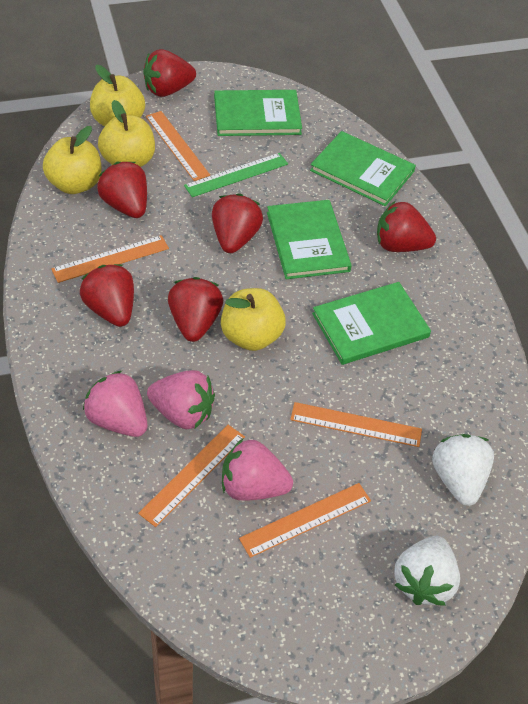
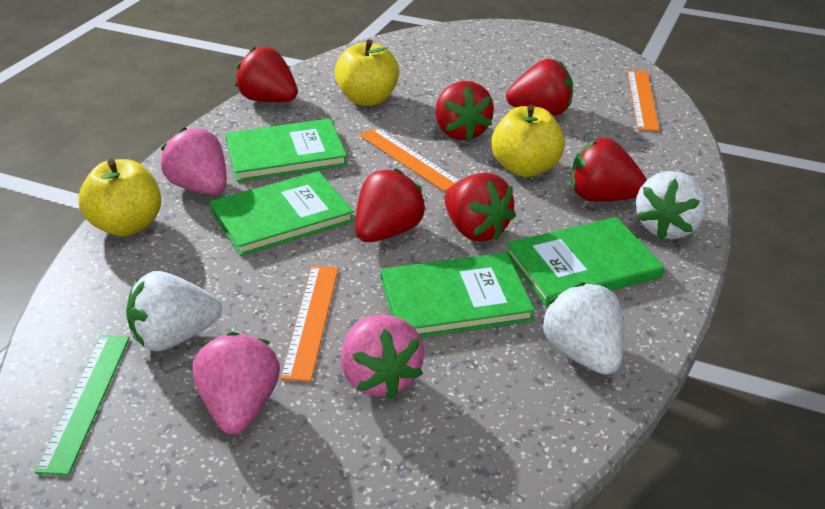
orange ruler: [51,235,169,283] [138,425,245,527] [146,111,210,181] [239,483,371,558] [290,402,422,447] = 5 -> [281,266,339,382] [360,128,460,192] [627,71,660,131] = 3
white strawberry: [394,536,460,606] [432,434,494,506] = 2 -> [126,271,222,351] [542,282,624,375] [636,171,707,239] = 3
yellow apple: [43,126,101,194] [90,65,145,126] [98,100,155,167] [221,288,286,351] = 4 -> [78,159,161,236] [335,39,399,106] [491,105,565,177] = 3

